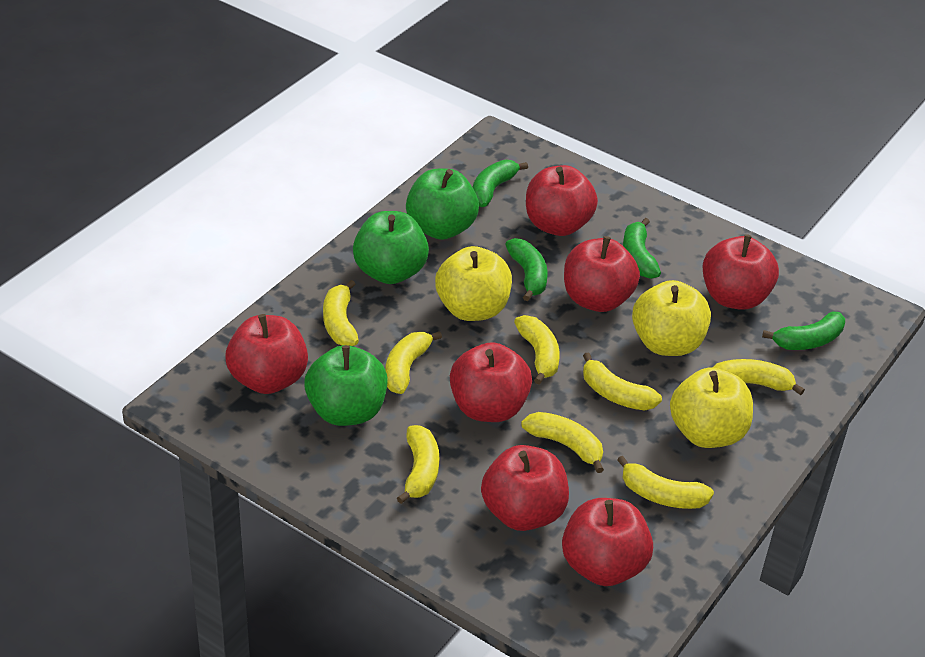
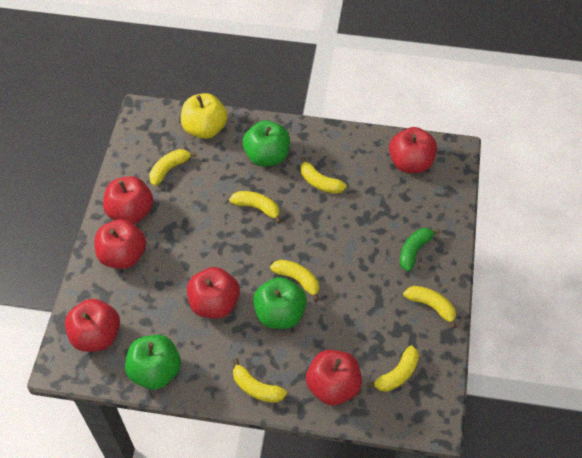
green banana: [473,160,528,207] [505,238,548,301] [623,218,661,279] [762,311,845,350] = 4 -> [400,228,440,272] = 1
red apple: [225,314,308,394] [450,342,532,422] [481,445,569,531] [526,165,598,236] [562,498,653,586] [564,236,640,312] [703,234,779,310] = 7 -> [65,299,120,352] [95,219,146,269] [103,176,154,224] [187,267,240,319] [306,350,362,405] [389,127,437,173] = 6
yellow apple: [435,246,512,321] [632,280,711,356] [670,367,753,448] = 3 -> [181,93,227,139] = 1
yellow banana: [323,280,359,346] [385,331,442,394] [397,425,439,504] [514,315,560,384] [521,412,604,473] [583,352,662,410] [617,456,714,509] [712,359,805,395] = 8 -> [149,149,197,186] [229,191,281,224] [233,358,287,403] [270,260,319,302] [301,157,347,194] [367,346,419,392] [403,286,457,329] = 7

